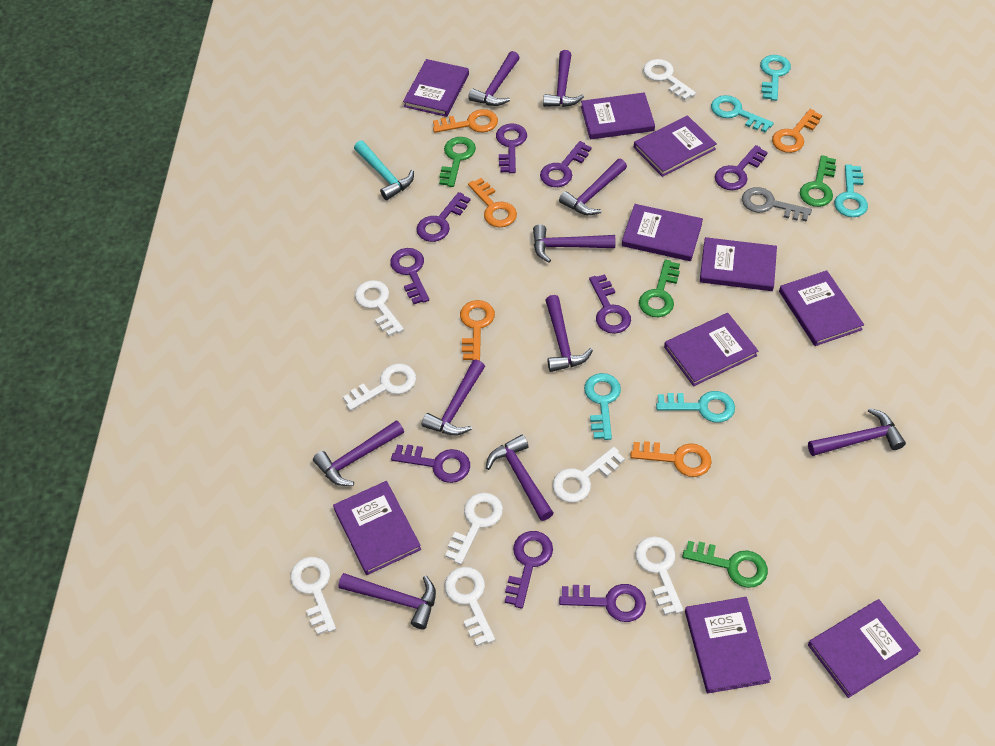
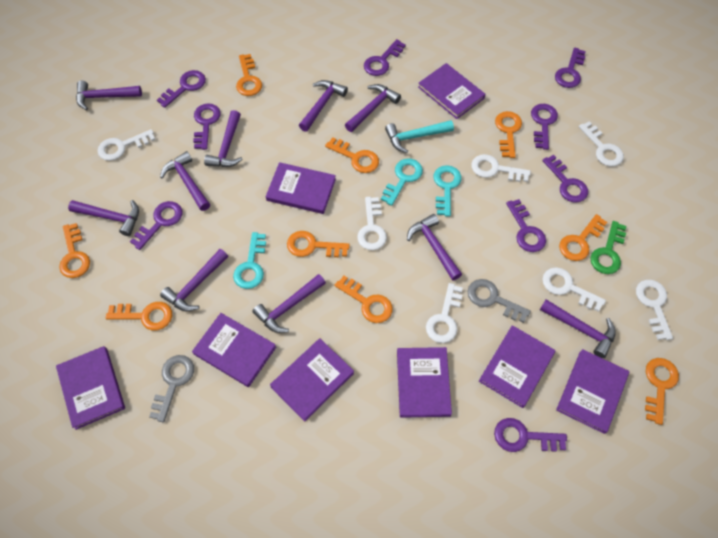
green key: [439,137,476,187] [639,259,680,317] [682,541,768,588] [800,155,836,207] = 4 -> [590,221,626,274] = 1
grey key: [742,187,812,222] = 1 -> [149,355,194,422] [468,279,531,323] = 2
orange key: [433,109,498,133] [460,300,495,361] [468,178,517,227] [630,441,712,477] [772,109,822,153] = 5 -> [59,223,90,278] [106,302,172,330] [236,54,262,96] [287,231,350,257] [325,137,379,173] [334,276,393,323] [495,111,522,158] [559,214,607,261] [645,358,679,425] = 9
purple book: [333,481,421,575] [403,59,469,117] [581,92,655,139] [622,204,703,261] [634,115,717,177] [664,313,758,386] [685,597,771,693] [700,237,777,291] [779,270,864,346] [808,599,921,698] = 10 -> [56,346,125,430] [192,313,276,387] [266,162,336,214] [270,339,354,422] [397,347,452,418] [418,63,486,119] [479,325,556,408] [556,349,629,434] = 8
turquoise key: [584,373,621,440] [656,391,735,422] [711,95,774,133] [760,55,791,101] [834,164,868,217] = 5 -> [233,232,266,289] [381,158,423,206] [434,165,462,217] = 3
white key: [290,557,336,635] [343,364,416,411] [355,280,404,336] [445,493,503,565] [445,567,495,646] [552,447,625,502] [635,537,684,615] [643,59,696,100] = 8 -> [98,129,156,161] [357,197,387,250] [426,283,463,343] [471,154,531,182] [542,267,606,312] [579,121,624,166] [636,280,673,340] = 7

